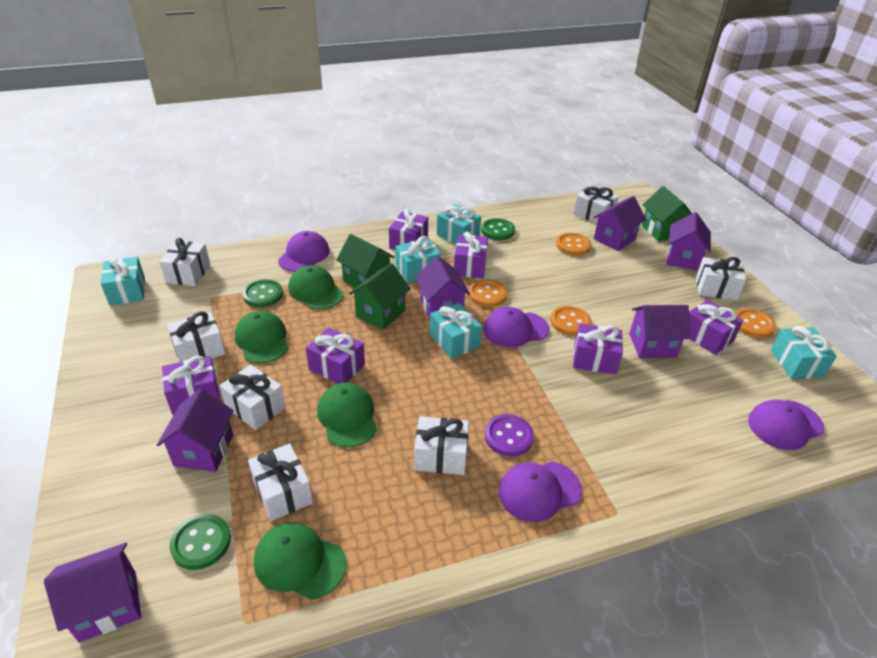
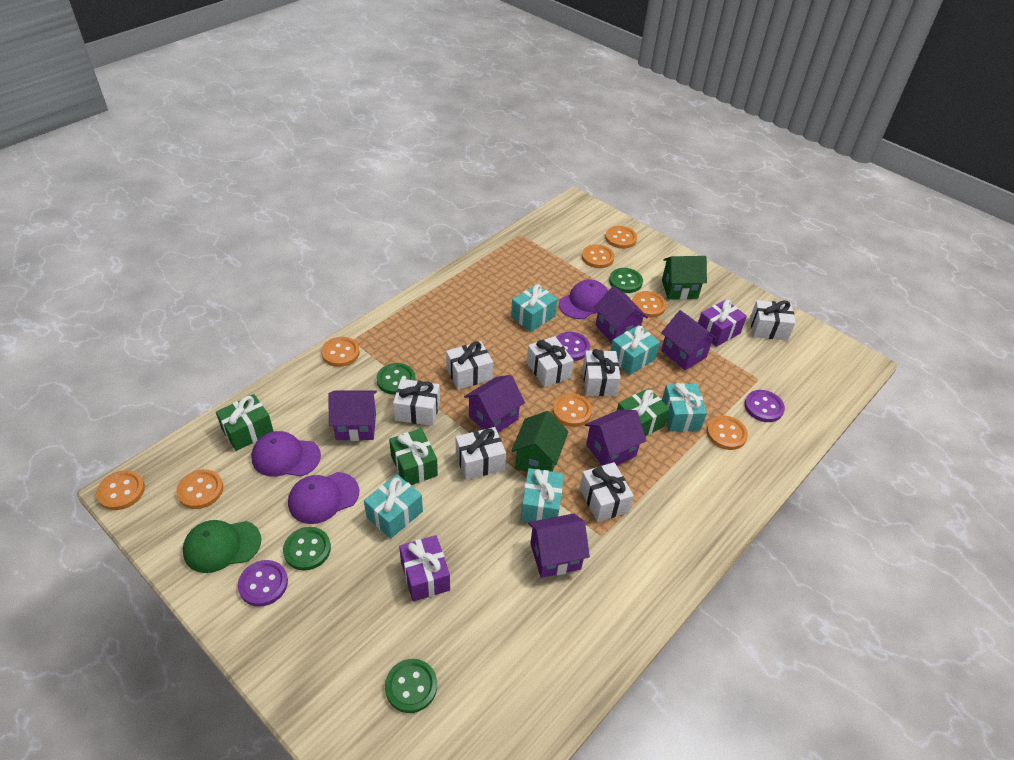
green button: [170,514,231,570] [242,279,283,307] [481,218,515,240] = 3 -> [283,527,331,571] [377,363,415,395] [385,659,437,713] [609,268,643,293] = 4
green cap: [234,311,289,363] [254,522,346,600] [288,265,344,310] [317,382,377,448] = 4 -> [183,520,261,573] = 1
green gift: none = 0 -> [216,394,274,451] [389,428,438,485] [617,388,670,436] = 3
green house: [336,234,395,288] [349,263,410,330] [642,186,692,241] = 3 -> [511,411,569,472] [662,256,707,300] = 2
orange button: [469,280,507,307] [550,306,591,336] [556,233,591,256] [735,308,776,338] = 4 -> [96,470,145,510] [176,469,223,509] [321,337,360,367] [553,393,592,427] [582,244,614,268] [605,226,637,249] [632,291,666,318] [707,416,748,450] = 8
purple button: [485,414,534,456] = 1 -> [238,560,288,607] [556,332,590,361] [744,390,785,422] = 3
purple cap: [278,231,330,272] [483,307,549,347] [498,461,582,522] [748,400,824,450] = 4 -> [251,431,321,477] [288,472,359,524] [559,280,608,319] = 3
purple gift: [162,356,221,415] [306,327,365,384] [389,209,428,250] [454,232,488,278] [573,324,623,374] [689,300,743,355] = 6 -> [399,535,450,602] [698,300,747,347] = 2

